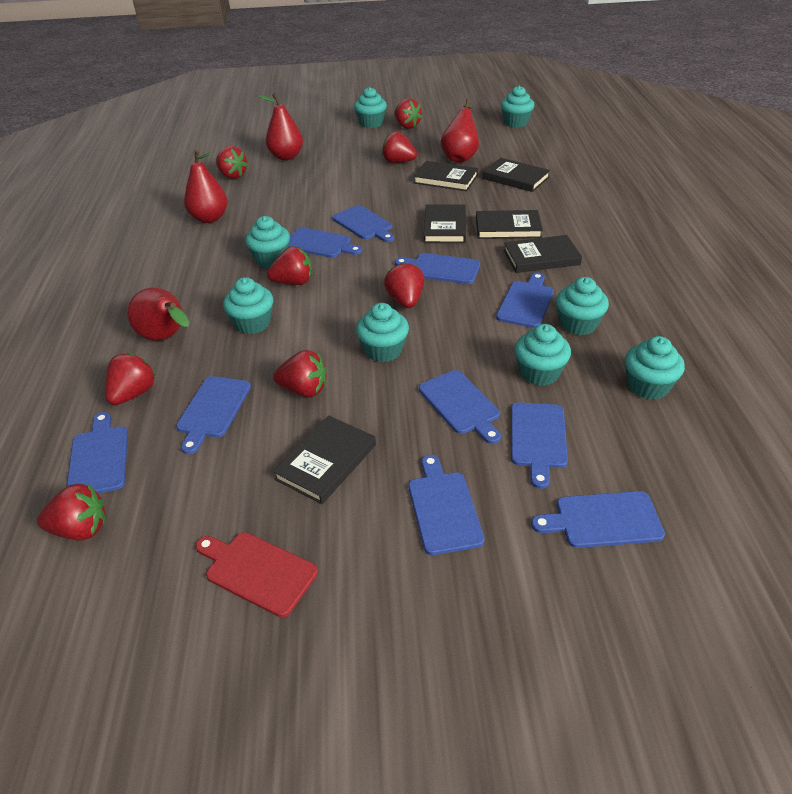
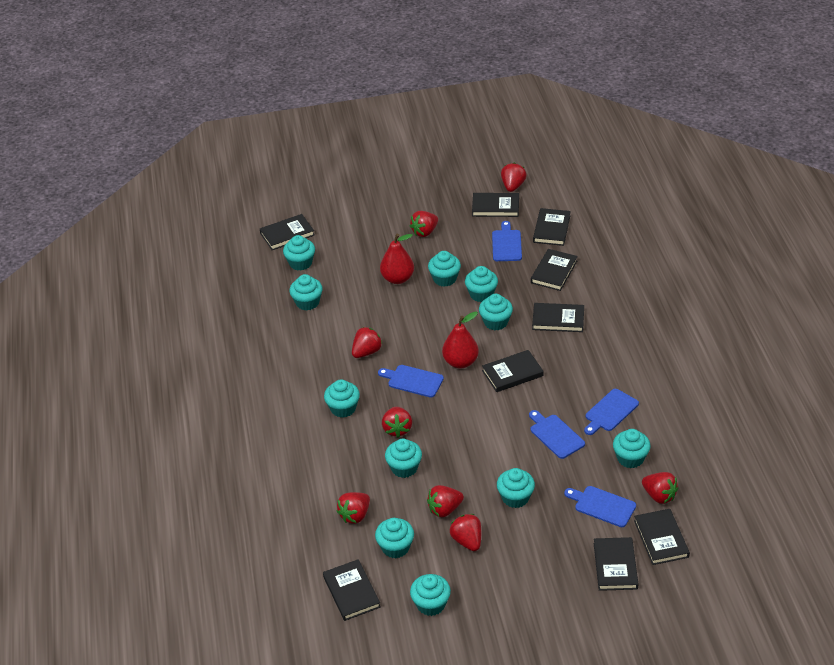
black book: [273,416,376,504] [413,161,478,191] [424,204,466,243] [476,210,543,239] [483,158,550,192] [504,235,582,273] = 6 -> [260,214,314,250] [323,559,381,621] [472,193,519,217] [482,350,544,392] [531,249,578,291] [532,303,584,332] [533,208,571,246] [594,537,639,591] [634,509,690,565] = 9
blue cutting board: [66,412,128,494] [176,376,251,454] [289,227,362,258] [332,205,394,242] [395,253,480,284] [409,455,484,555] [419,370,501,444] [496,272,554,328] [511,402,568,489] [531,491,665,548] = 10 -> [378,365,444,397] [492,221,522,261] [529,410,585,459] [564,486,636,527] [584,389,639,435] = 5
red cutting board: [195,532,318,617] = 1 -> none = 0
red pear: [127,288,190,341] [184,149,228,223] [257,93,303,160] [441,99,479,162] = 4 -> [380,234,414,284] [442,311,479,369] = 2
turquoise cupcake: [223,277,273,334] [245,216,290,268] [354,87,387,128] [356,303,409,362] [501,86,535,127] [514,324,571,386] [556,277,609,335] [625,336,685,400] = 8 -> [283,235,315,270] [289,274,323,311] [324,379,360,418] [375,518,414,558] [385,439,422,478] [410,574,451,616] [428,251,461,287] [465,266,498,302] [479,294,513,330] [497,468,535,508] [613,429,651,468] = 11

